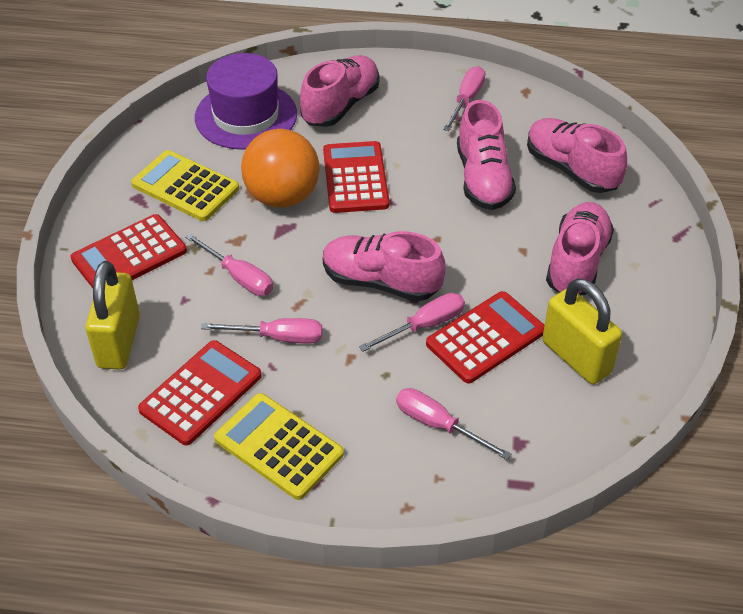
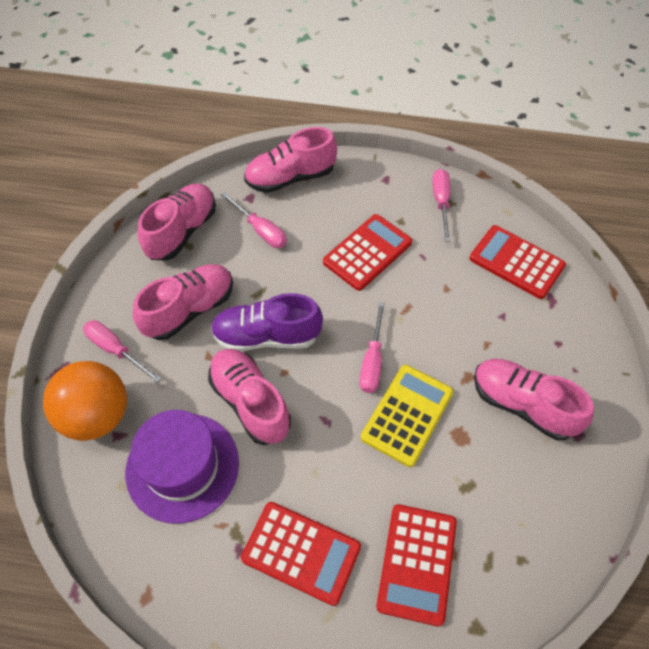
pink screwdriver: [185,233,273,296] [201,318,322,343] [359,293,465,352] [396,388,511,460] [443,66,485,131] = 5 -> [83,320,162,383] [221,192,287,248] [359,302,385,393] [432,169,451,242] = 4
purple shoe: none = 0 -> [211,293,323,352] = 1
yellow calculator: [131,150,239,221] [214,393,344,500] = 2 -> [361,365,454,467] = 1
yellow padlock: [85,261,140,369] [542,278,622,384] = 2 -> none = 0

